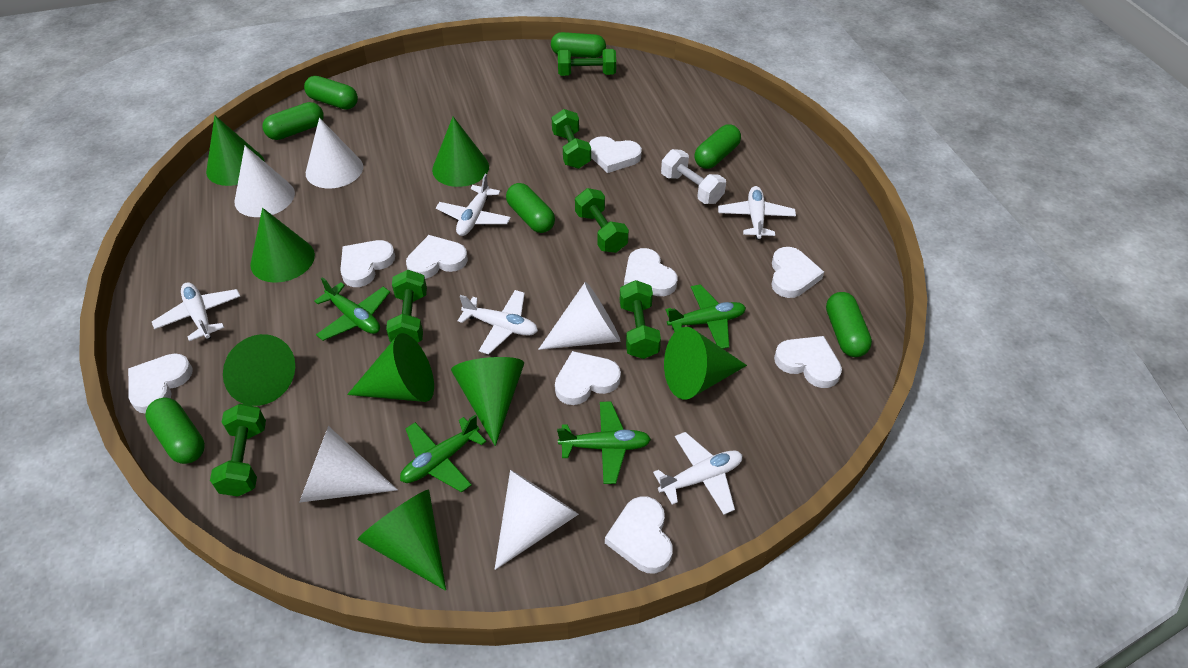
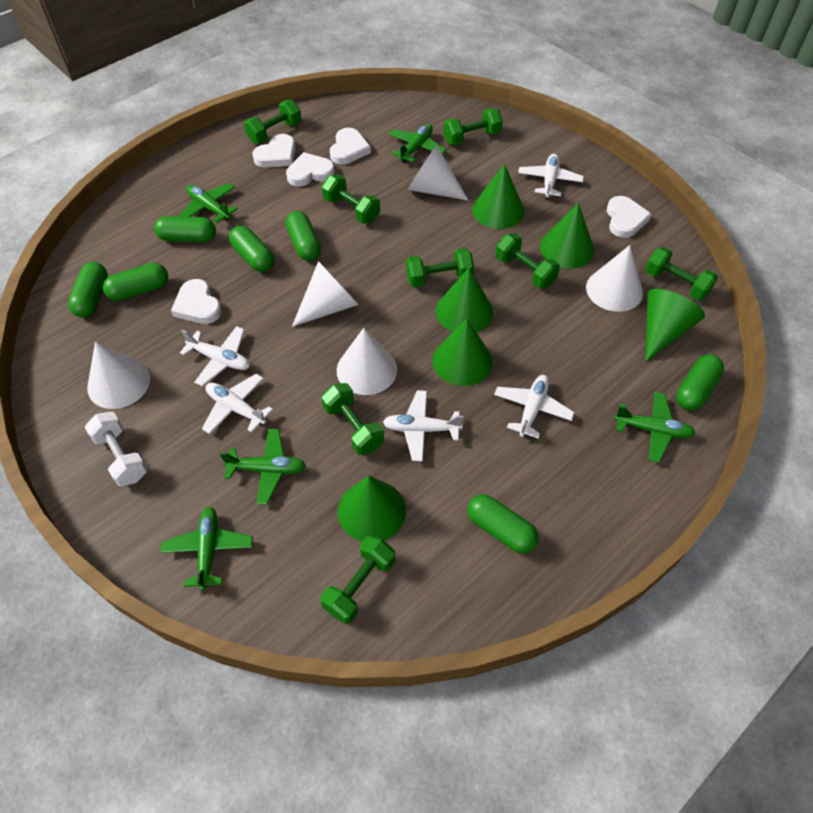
green cone: [206,116,265,186] [223,334,295,406] [250,208,315,283] [347,333,434,402] [358,489,446,591] [432,117,489,187] [451,357,524,446] [664,327,747,400] = 8 -> [338,476,406,542] [432,319,493,386] [436,268,493,332] [472,164,525,229] [540,203,594,268] [645,289,705,362] = 6
green dumbbell: [210,404,266,497] [386,270,427,343] [551,109,591,169] [558,49,616,76] [575,188,629,253] [620,280,661,359] = 6 -> [244,100,302,143] [320,535,395,624] [321,383,384,455] [322,175,380,224] [406,248,474,288] [443,108,503,145] [495,234,560,289] [645,247,718,301] = 8
green plane: [314,277,390,341] [400,415,487,492] [557,402,651,484] [666,284,746,349] = 4 -> [160,507,253,590] [179,183,238,223] [220,429,306,505] [388,124,446,163] [614,392,695,463] = 5
white heart: [128,353,193,414] [340,240,395,287] [406,235,468,279] [555,351,621,405] [589,136,642,173] [605,496,673,574] [624,248,677,296] [771,247,824,298] [774,336,842,388] = 9 -> [171,279,222,324] [252,134,296,168] [286,152,335,187] [330,128,371,165] [607,196,652,238] = 5

